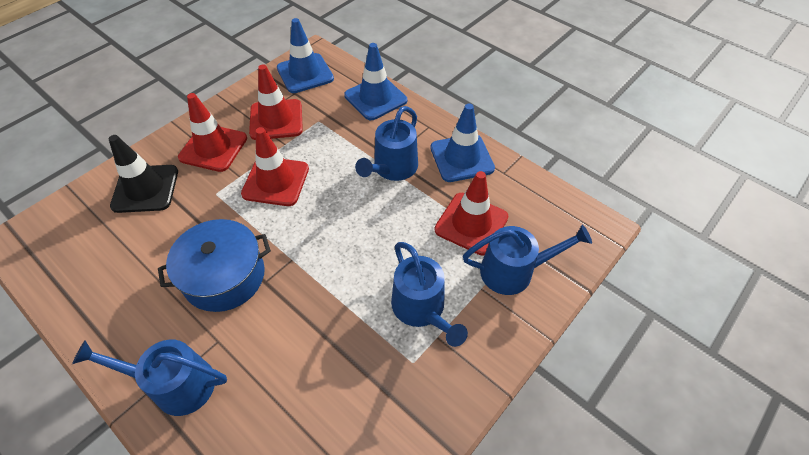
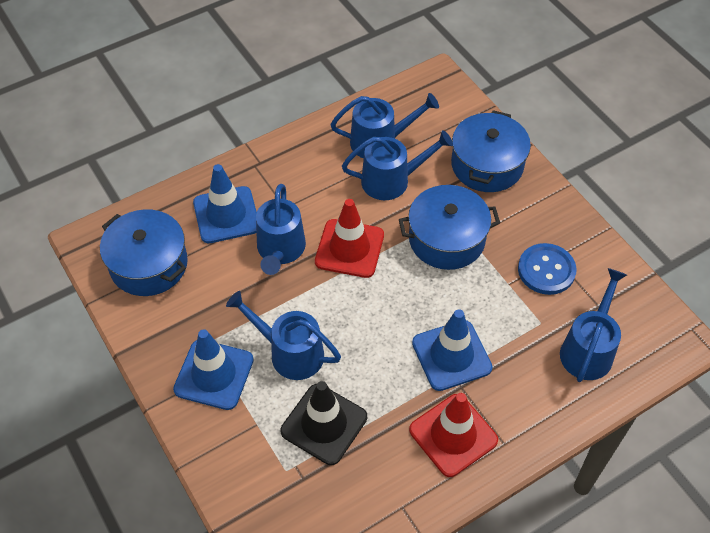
blue button: none = 0 -> [518,243,576,295] = 1
blue pot: [158,219,271,312] = 1 -> [100,209,188,296] [399,185,500,270] [451,110,531,192] = 3
blue watering can: [72,340,227,416] [355,106,418,181] [391,242,468,347] [463,225,592,295] = 4 -> [226,291,341,380] [256,184,306,275] [330,93,439,158] [342,130,453,200] [560,268,627,382] = 5
red traffic cone: [178,93,247,172] [241,127,309,206] [249,64,303,140] [434,171,509,255] = 4 -> [315,199,384,278] [409,393,498,477] = 2

